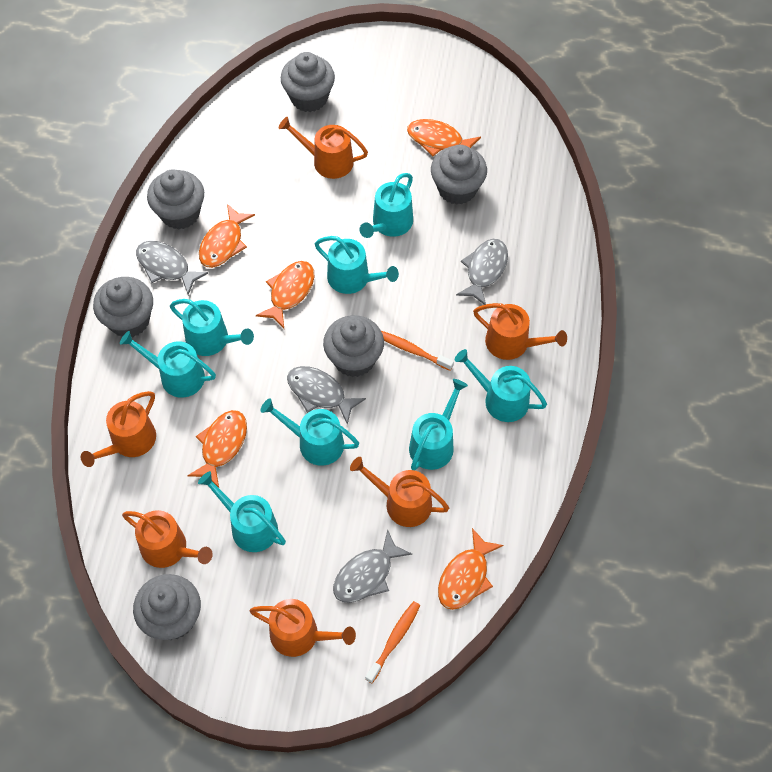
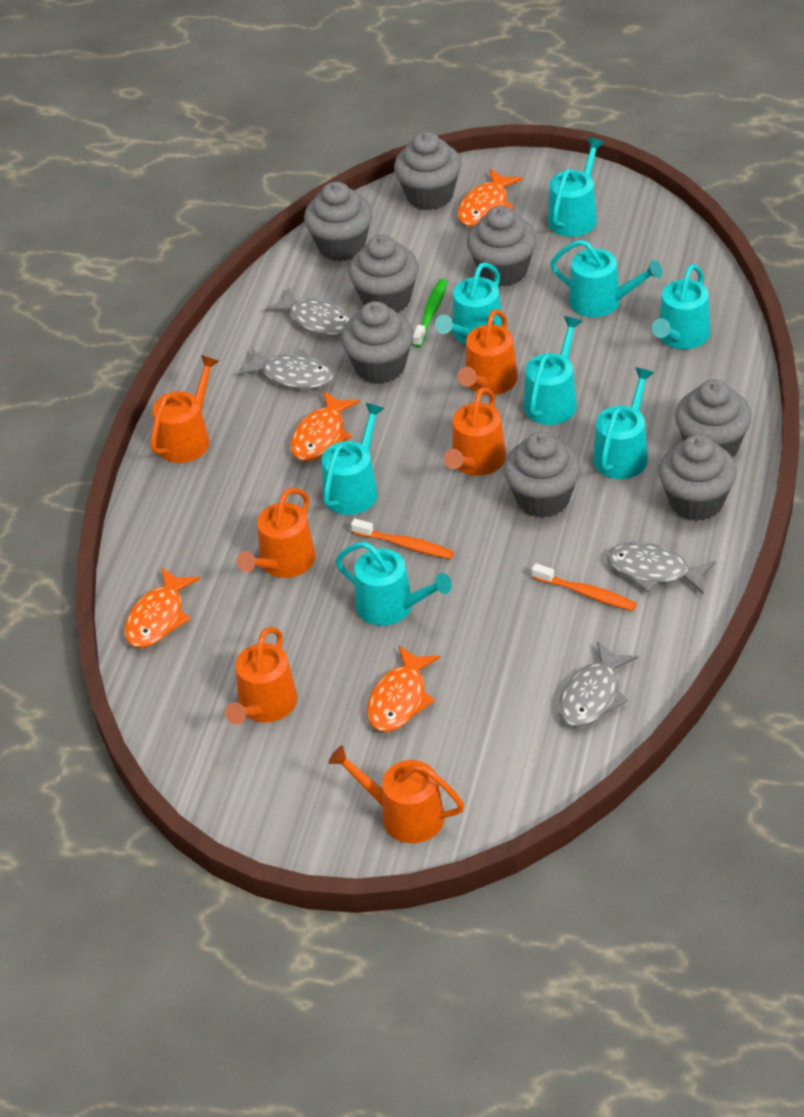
green toothbrush: none = 0 -> [413,279,447,347] = 1
grey cupcake: [93,277,153,337] [133,574,201,640] [147,170,204,230] [281,52,335,112] [323,315,384,377] [431,145,487,205] = 6 -> [304,182,372,261] [341,301,413,384] [349,235,419,313] [394,131,461,210] [467,206,537,287] [503,432,581,518] [658,435,737,521] [675,380,752,457] = 8
orange fish: [187,410,247,488] [199,204,255,268] [256,261,314,328] [407,119,481,156] [438,528,504,610] = 5 -> [124,567,200,648] [290,391,360,461] [367,645,441,732] [457,169,523,227] = 4

